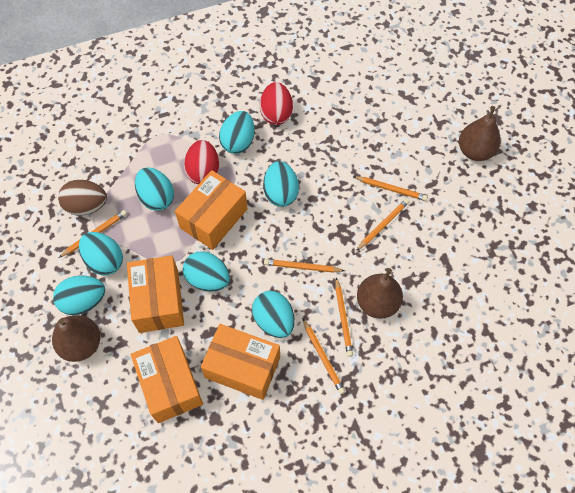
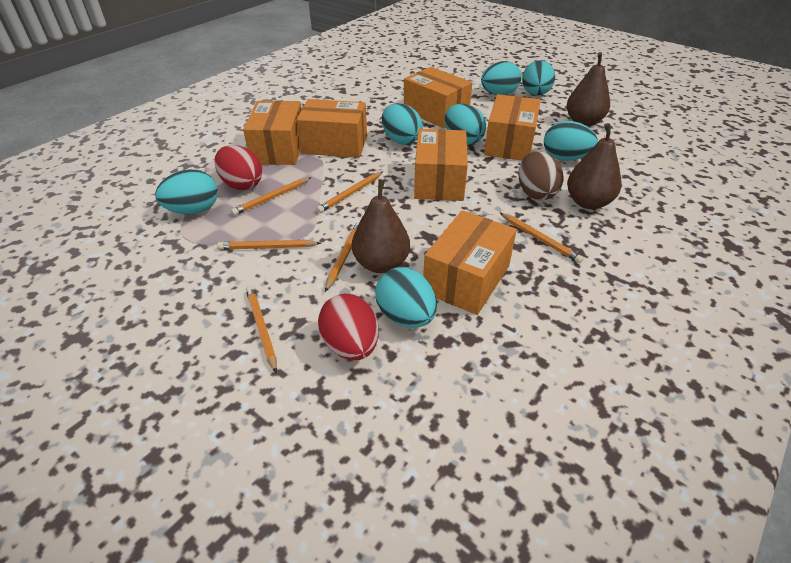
orange box: [127,255,184,333] [131,336,203,423] [175,170,248,250] [201,324,280,400] = 4 -> [243,100,301,165] [296,99,367,158] [404,67,472,128] [414,129,468,201] [423,210,517,315] [484,94,541,161] = 6

